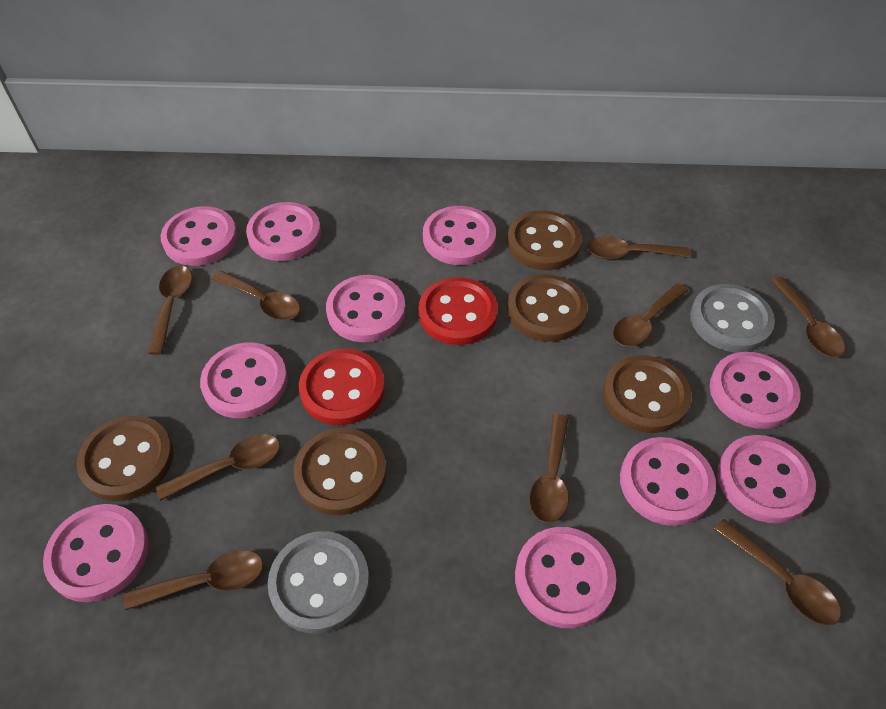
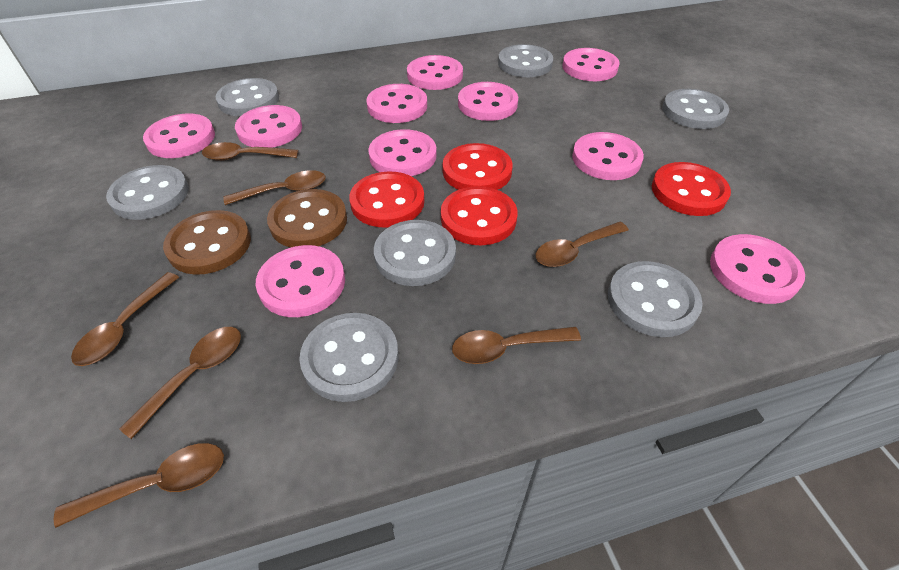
brown button: [77,415,174,501] [294,428,386,515] [507,210,582,270] [507,274,587,342] [603,355,692,433] = 5 -> [163,210,251,275] [267,189,347,248] = 2
brown spoon: [123,550,263,611] [148,266,192,355] [156,434,280,501] [212,270,300,320] [529,414,569,523] [587,236,690,259] [613,283,688,347] [714,519,841,626] [771,277,845,358] = 9 -> [54,443,224,528] [71,272,179,366] [119,327,241,439] [202,142,299,161] [223,170,326,205] [452,327,581,364] [536,222,629,267] = 7
grey button: [268,531,370,633] [690,284,775,352] = 2 -> [106,165,189,220] [215,78,279,116] [299,313,399,402] [374,220,456,286] [498,44,553,77] [608,261,703,337] [662,89,729,129] = 7
red button: [299,348,385,425] [419,277,498,345] = 2 -> [349,171,425,228] [441,186,518,245] [443,143,513,190] [652,162,731,216] = 4

